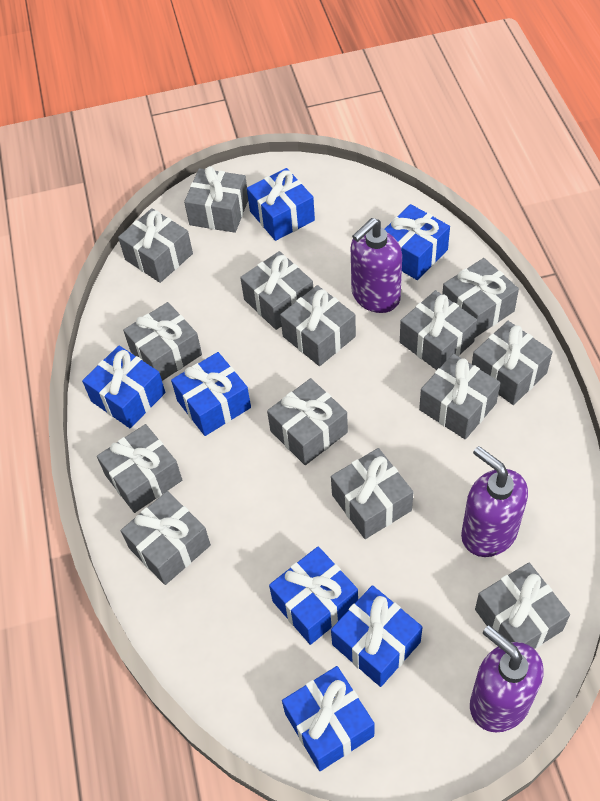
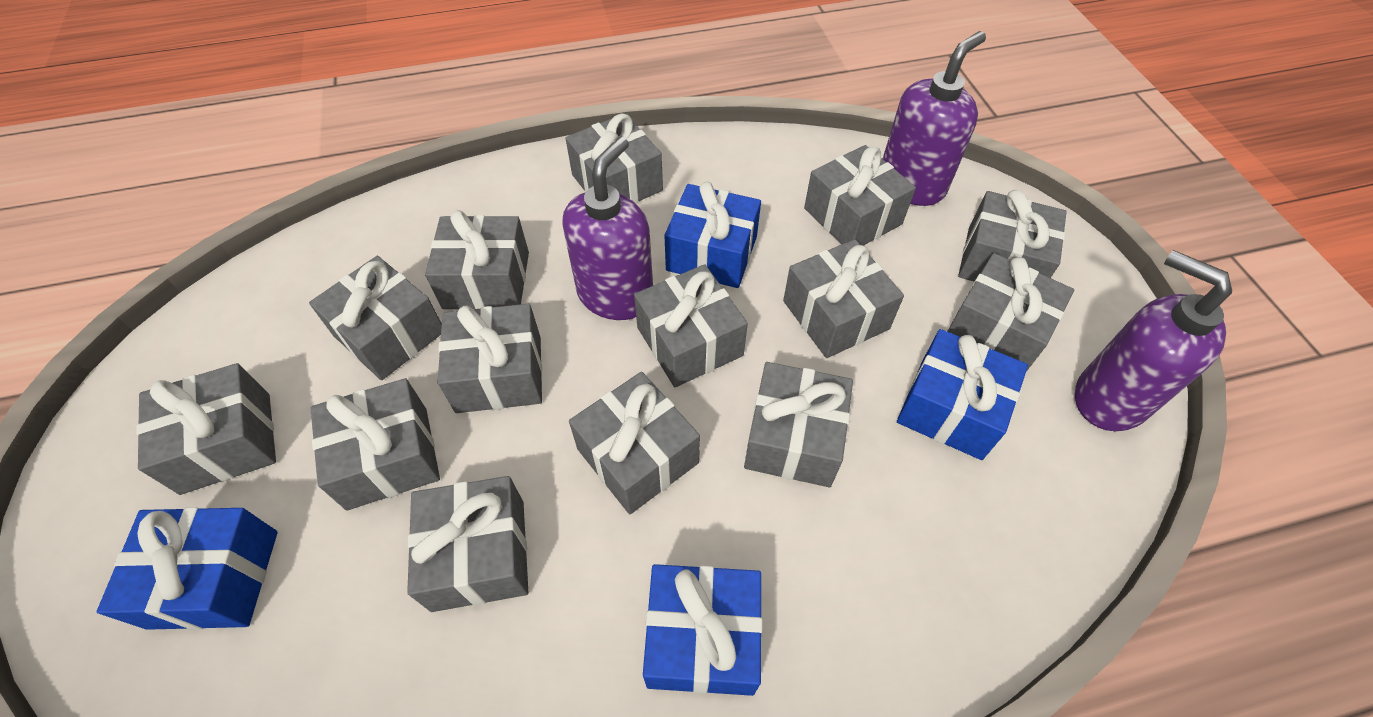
blue gift: [82,346,165,428] [171,352,251,436] [247,168,315,241] [269,546,358,645] [282,666,374,771] [331,585,423,687] [385,204,450,280] = 7 -> [97,507,278,630] [643,564,763,696] [664,182,761,288] [897,329,1028,460] = 4

